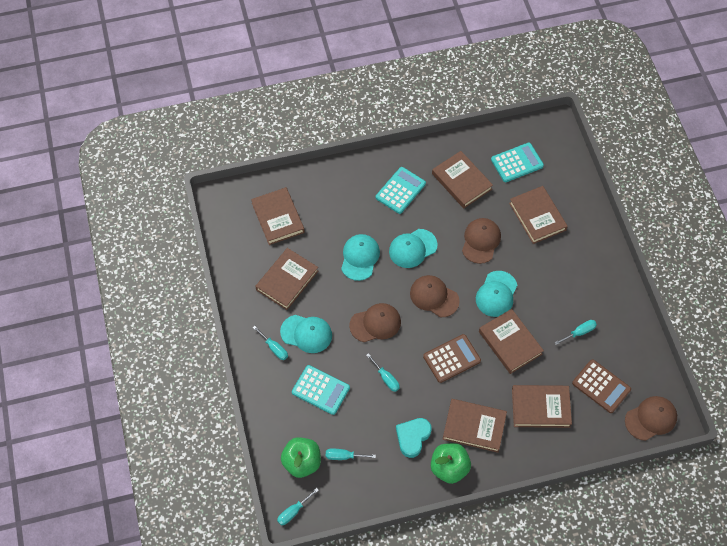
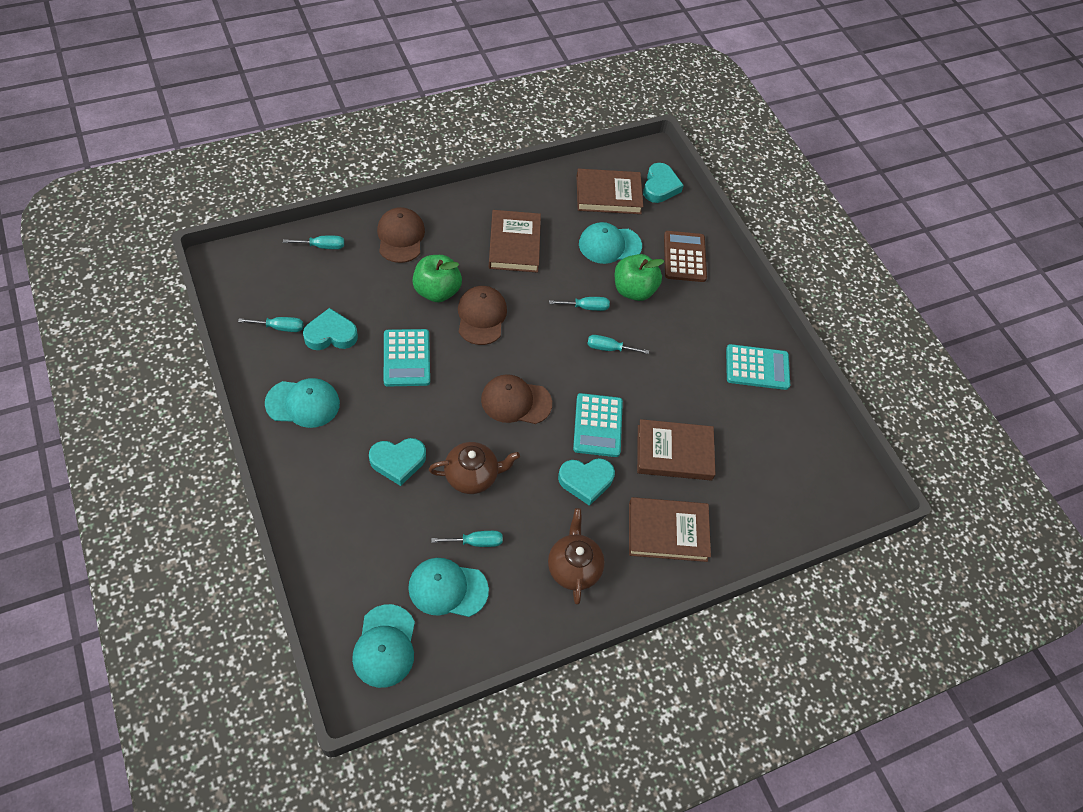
brown book: [251,187,305,245] [255,248,318,310] [432,151,493,208] [442,399,507,453] [479,309,544,374] [509,186,568,244] [512,385,572,428] = 7 -> [489,210,541,273] [576,169,643,214] [629,497,711,562] [637,419,715,480] = 4
brown calculator: [423,334,481,383] [572,359,631,413] = 2 -> [664,231,707,282] = 1
brown cap: [349,303,401,342] [410,275,460,317] [462,218,501,264] [625,396,677,441] = 4 -> [377,207,425,263] [458,286,507,345] [481,374,552,424] = 3
brown teapot: none = 0 -> [429,442,520,494] [548,508,605,605] = 2
turquoise heart: [396,418,432,458] = 1 -> [303,308,358,350] [369,438,426,486] [558,458,615,506] [643,163,684,203] = 4

